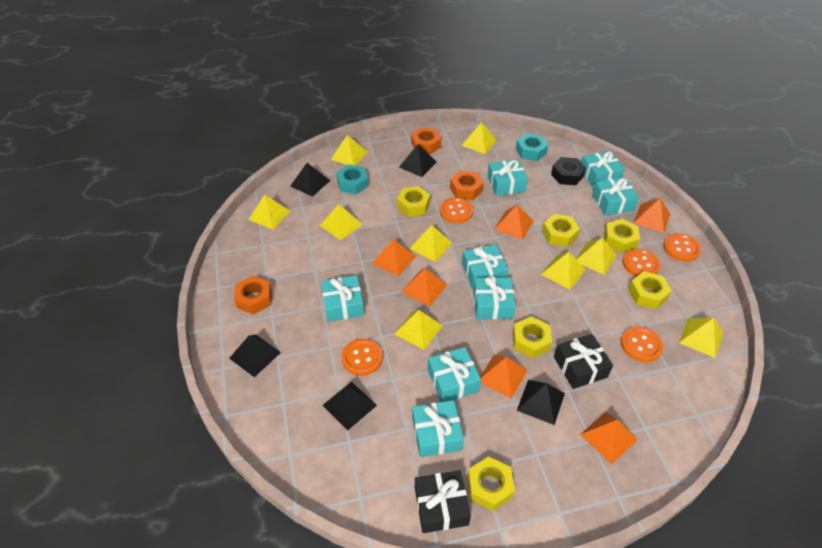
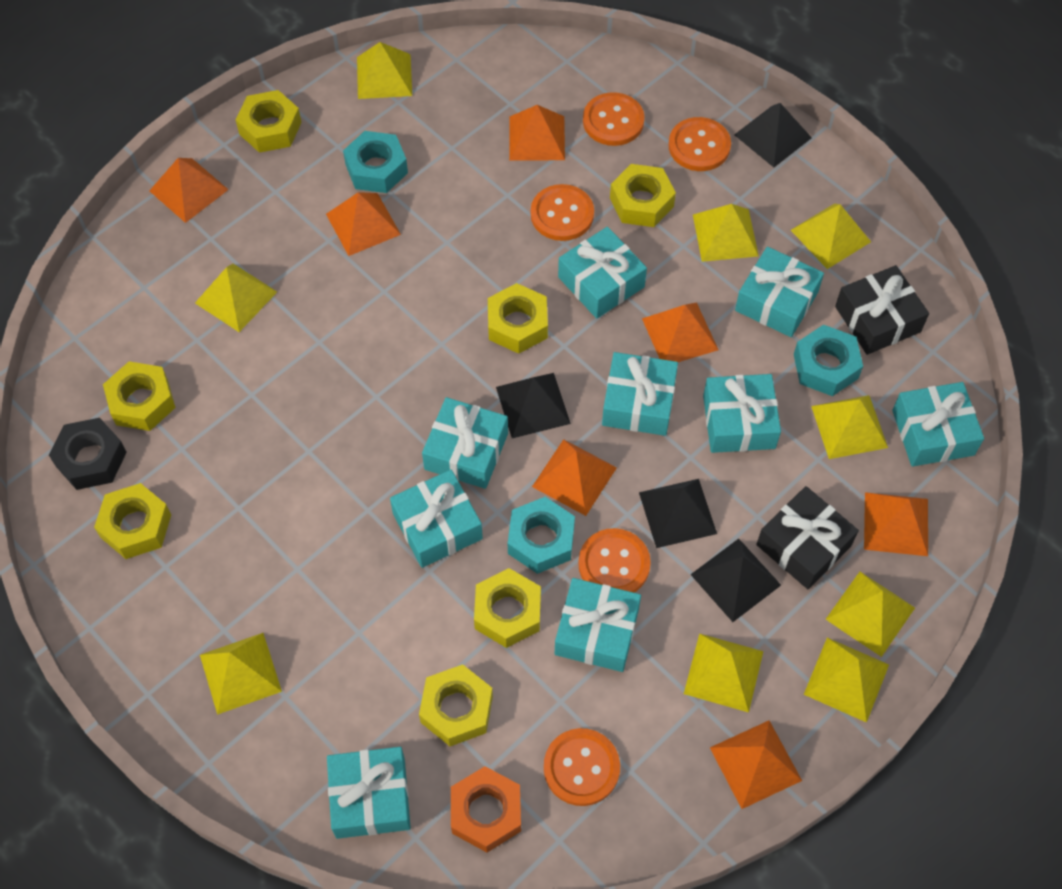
black pyramid: [229,335,281,377] [290,163,330,197] [323,382,377,430] [399,144,437,177] [517,380,565,425] = 5 -> [496,373,571,438] [639,479,717,548] [690,539,781,622] [734,103,812,167] = 4
orange nut: [234,276,272,315] [411,127,441,154] [450,171,484,200] = 3 -> [451,766,521,852] = 1
orange pyramid: [372,239,416,276] [402,268,447,307] [480,354,527,398] [494,204,533,240] [580,412,637,464] [633,198,670,233] = 6 -> [149,158,229,223] [326,192,401,256] [509,105,565,160] [532,439,617,516] [642,302,718,362] [710,720,802,809] [864,492,928,556] = 7
turquoise gift: [321,275,364,322] [412,400,464,457] [428,347,481,402] [462,244,508,289] [473,277,516,319] [487,159,528,196] [581,151,625,188] [592,177,639,215] = 8 -> [327,747,411,839] [390,470,483,568] [422,397,508,489] [555,578,641,672] [558,227,647,319] [602,352,678,436] [703,374,781,453] [735,247,824,337] [892,382,984,467] = 9
turquoise nut: [336,165,369,194] [516,134,548,161] = 2 -> [343,131,408,193] [508,497,575,574] [794,325,863,396] = 3
yellow nut: [397,186,430,217] [468,456,515,511] [512,316,552,359] [542,214,580,247] [604,219,640,253] [628,271,672,309] = 6 -> [94,483,171,559] [103,361,176,431] [236,90,302,153] [419,664,493,746] [474,568,541,648] [488,283,548,354] [610,164,676,227] = 7

